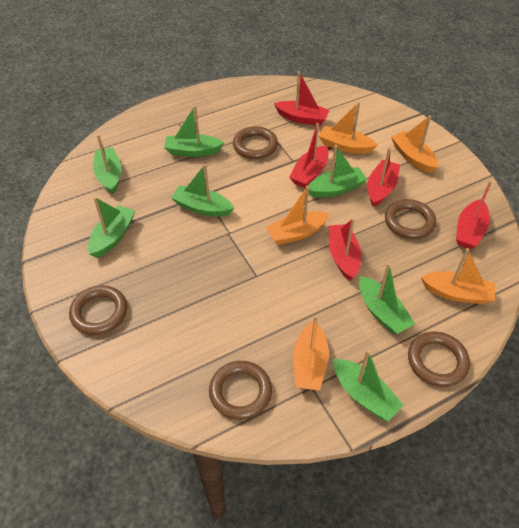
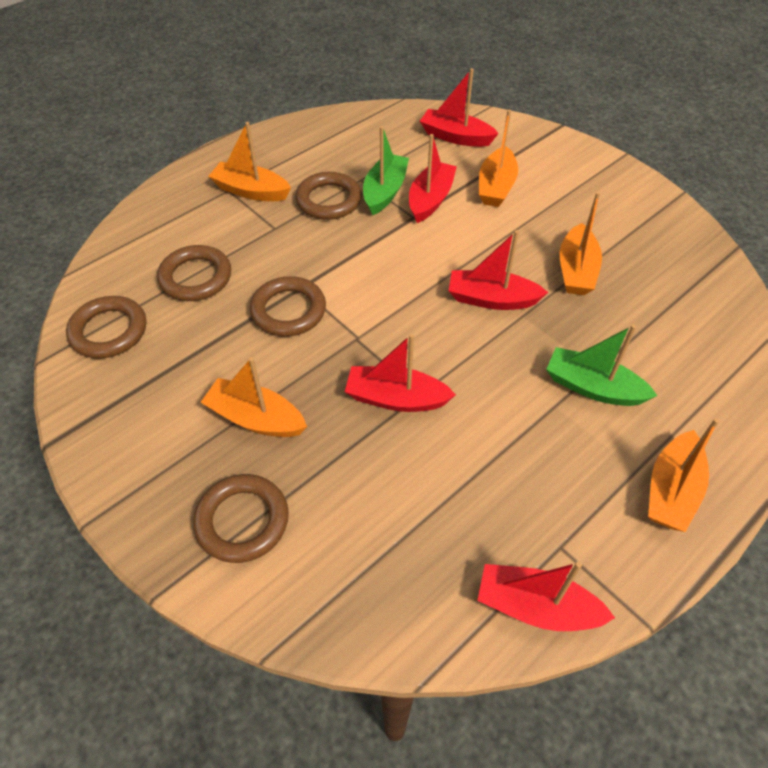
green boat: [88,197,135,258] [93,134,121,194] [164,105,224,157] [171,164,234,217] [308,145,367,198] [333,350,404,421] [359,263,415,334] = 7 -> [363,126,409,215] [546,325,657,406] = 2

